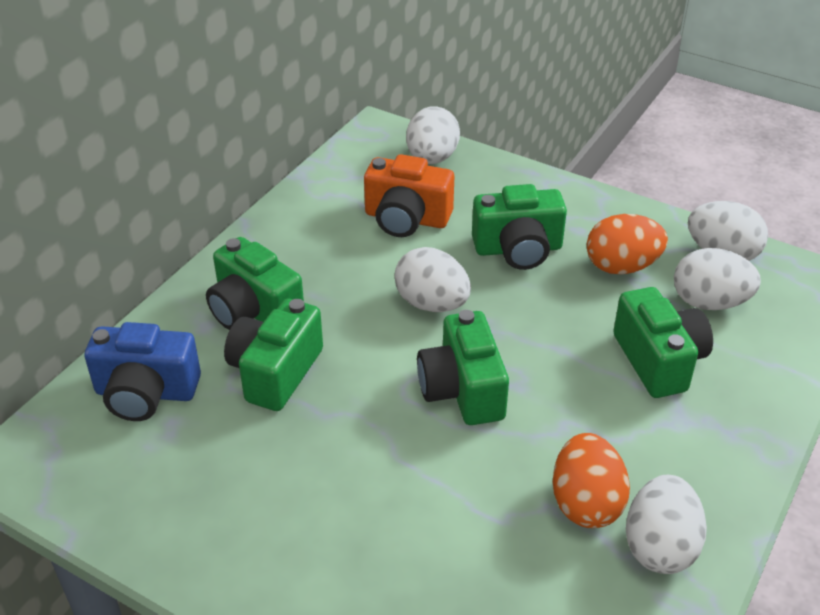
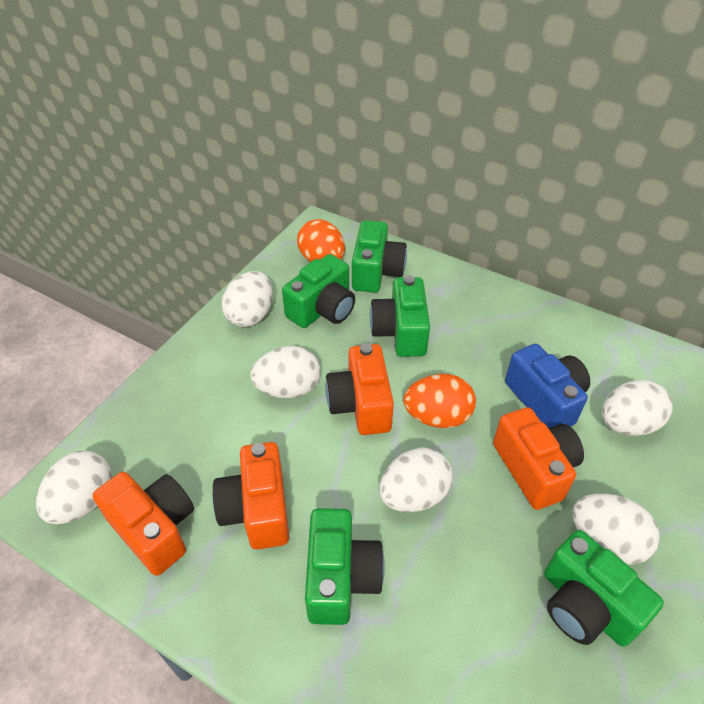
orange camera: [364,154,454,237] = 1 -> [93,472,194,576] [212,442,289,550] [325,343,394,435] [493,407,584,510] = 4
white egg: [395,247,471,312] [406,106,460,164] [626,475,707,574] [674,248,761,310] [688,201,768,261] = 5 -> [36,451,112,524] [222,271,273,327] [250,346,321,399] [379,447,453,512] [572,493,659,565] [602,380,672,436] = 6

